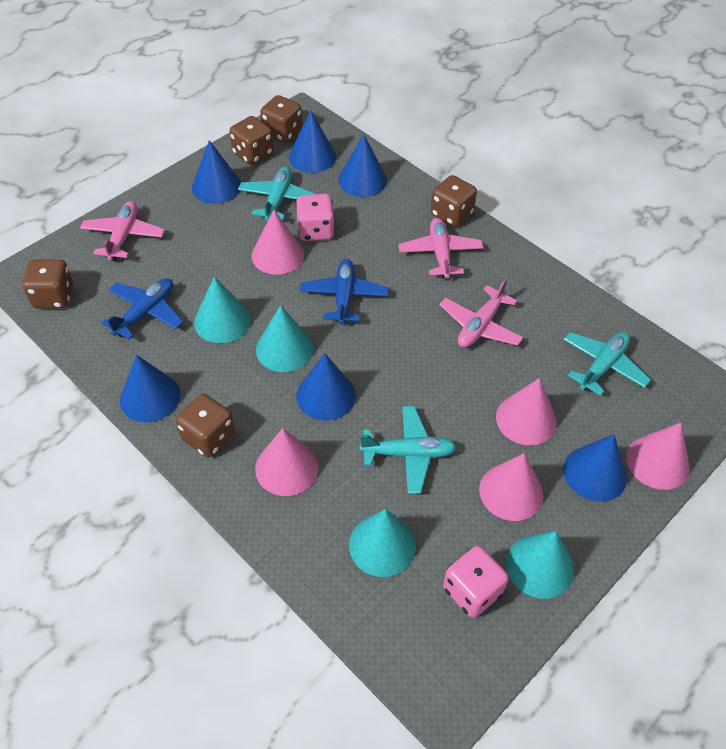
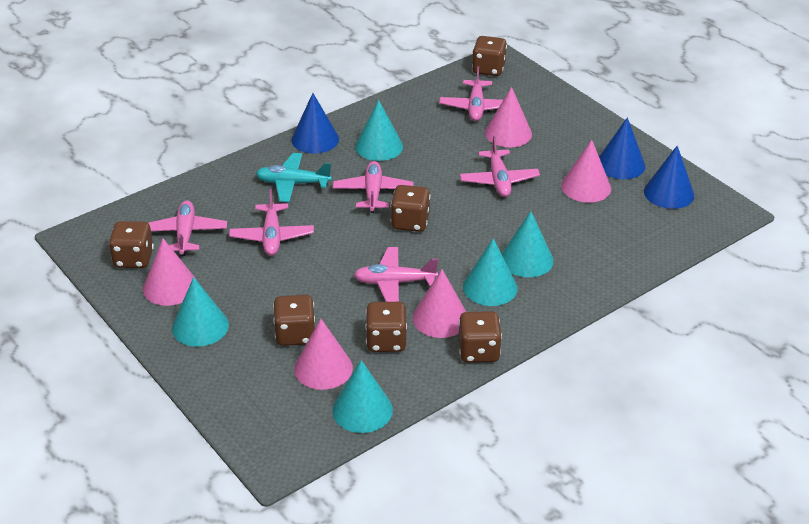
blue cone: [120,355,181,422] [192,140,241,204] [289,111,336,173] [296,353,356,421] [338,134,387,197] [563,434,627,502] = 6 -> [291,93,339,154] [599,117,645,179] [644,146,694,209] = 3
blue plane: [102,278,183,340] [300,259,389,325] = 2 -> none = 0
brown dice: [22,259,73,308] [176,394,235,457] [229,116,273,165] [260,95,302,143] [431,175,477,227] = 5 -> [109,221,154,268] [273,295,315,346] [365,302,407,352] [391,185,430,232] [459,311,502,363] [472,36,507,76] = 6
pink dice: [296,194,335,241] [443,546,509,618] = 2 -> none = 0
pink plane: [80,201,165,261] [399,218,483,279] [439,278,523,348] = 3 -> [149,200,227,256] [229,189,314,256] [333,161,414,213] [354,247,438,302] [439,66,503,121] [460,136,540,197] = 6
turquoise cone: [194,276,250,343] [256,305,313,372] [349,509,416,577] [506,531,574,599] = 4 -> [172,277,229,347] [332,360,393,433] [355,100,403,161] [463,238,518,306] [502,211,554,277] = 5
turquoise plane: [238,167,315,222] [360,406,456,494] [563,332,651,396] = 3 -> [256,153,332,202] = 1

